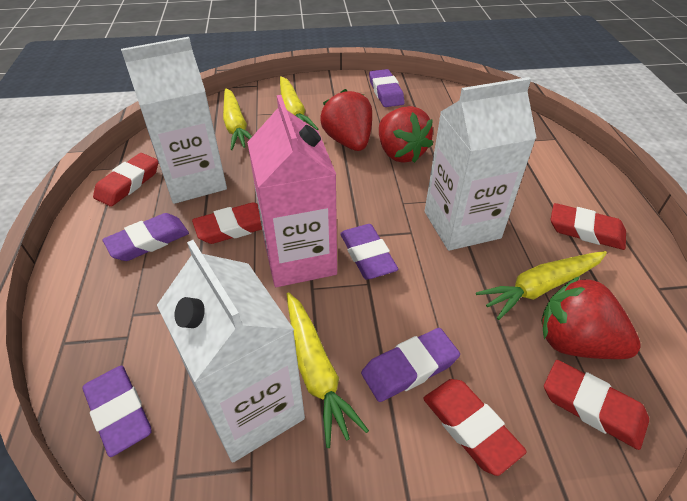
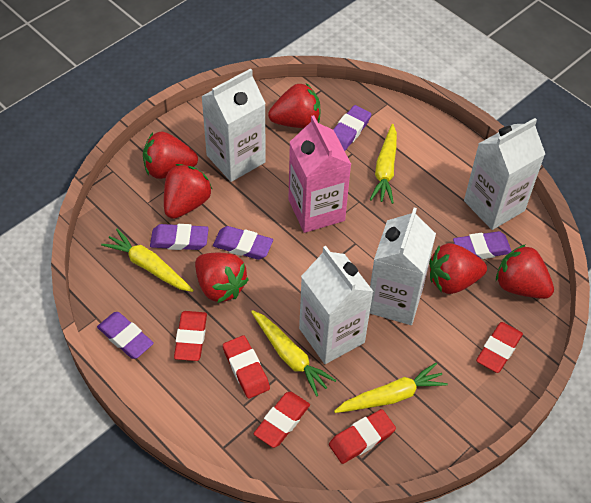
red strawberry: [320,89,372,151] [379,106,433,163] [541,276,641,359] = 3 -> [143,132,198,179] [164,164,212,219] [195,253,249,303] [268,83,320,128] [429,243,487,294] [496,244,554,299] = 6
white carton: [121,37,227,204] [157,240,305,462] [425,77,537,251] = 3 -> [201,68,266,182] [299,246,374,364] [370,208,436,325] [464,118,545,230] = 4

